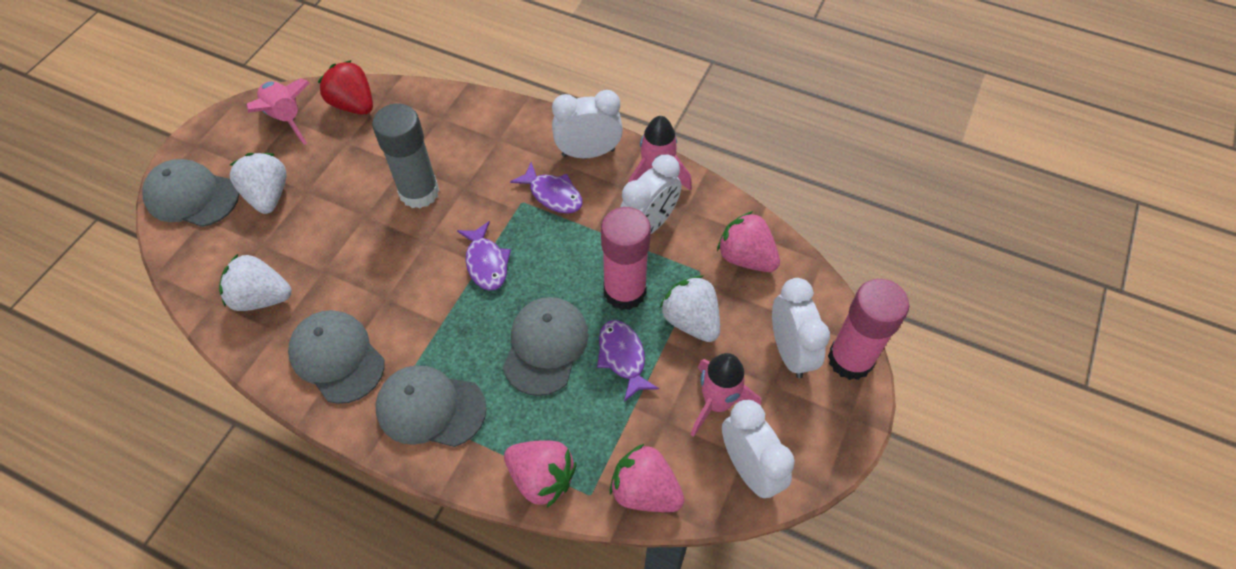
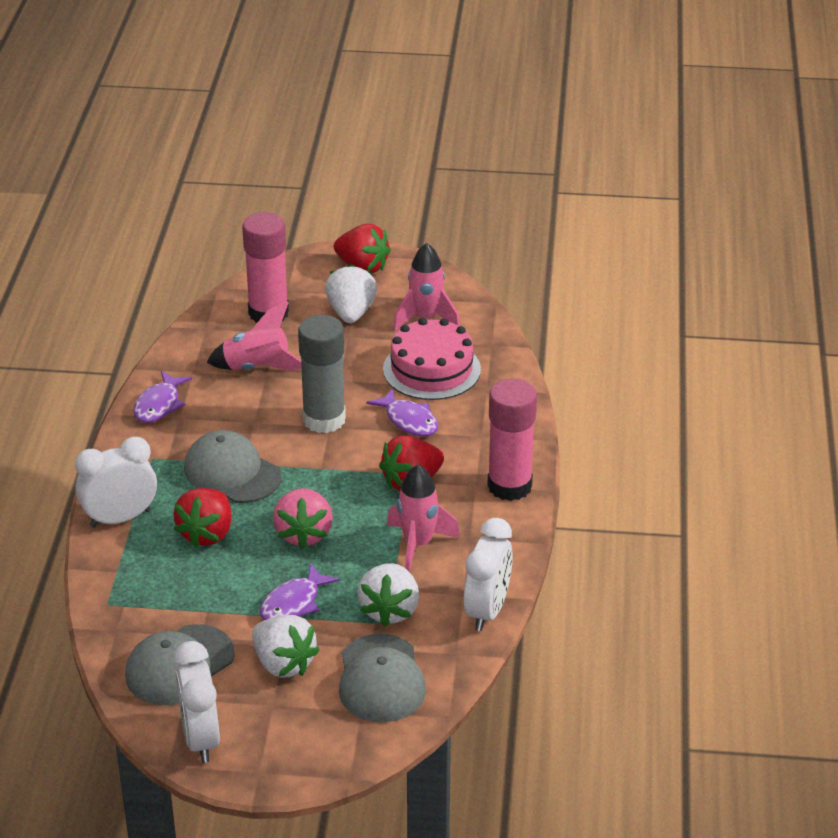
grey cap: [142,159,239,227] [288,310,385,404] [376,365,487,447] [503,297,589,396] = 4 -> [125,624,235,705] [184,430,282,503] [339,634,426,722] = 3
pink cake: none = 0 -> [383,318,481,400] = 1
pink strawberry: [504,440,576,507] [610,444,685,512] [717,211,780,272] = 3 -> [273,488,333,549] = 1
red strawberry: [318,60,373,115] = 1 -> [173,488,232,548] [334,224,391,273] [379,435,444,491] = 3
white clock: [552,90,623,158] [620,155,681,234] [722,400,795,498] [772,278,830,378] = 4 -> [75,437,157,527] [174,641,220,763] [464,518,513,631] = 3

